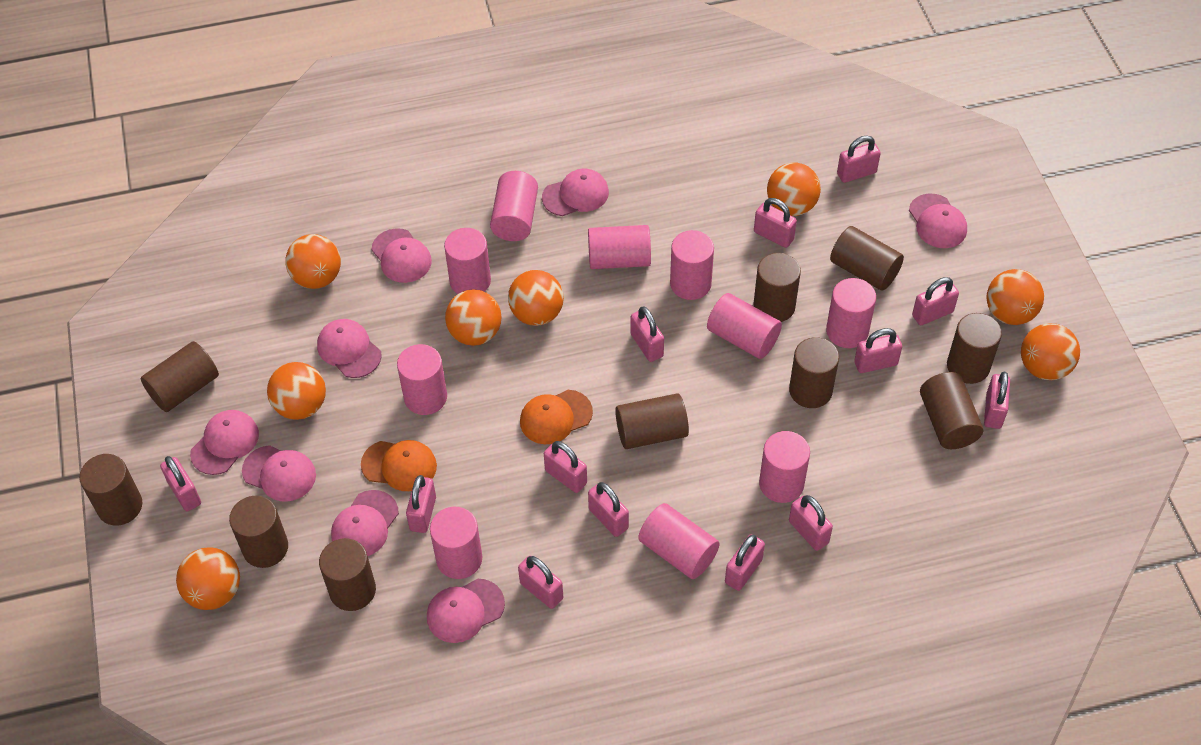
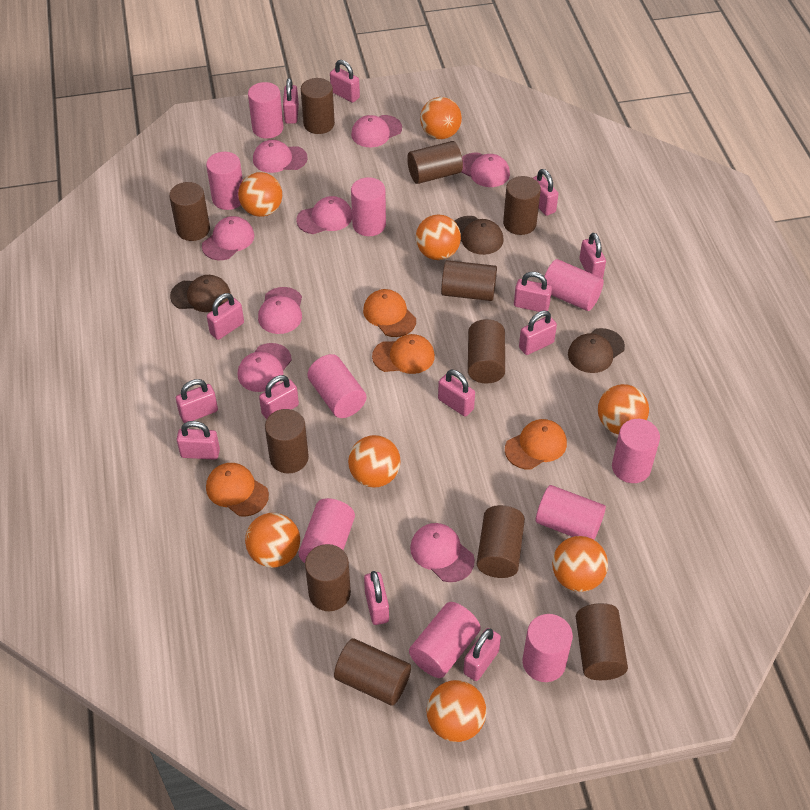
brown cap: none = 0 -> [170,275,231,312] [455,216,504,255] [568,328,625,373] = 3
brown cylinder: [79,454,143,525] [141,341,219,412] [229,496,288,568] [319,538,376,611] [615,393,689,449] [754,253,801,322] [789,337,839,408] [830,226,904,291] [920,372,983,449] [947,313,1002,384] = 10 -> [169,182,210,241] [265,409,309,474] [301,78,335,134] [305,544,351,611] [334,638,411,705] [407,141,463,184] [441,260,497,301] [468,319,505,383] [477,505,525,578] [503,176,541,235] [576,603,628,680] = 11
orange cap: [361,440,437,491] [520,390,593,444] = 2 -> [206,463,269,517] [363,289,416,337] [372,334,435,374] [505,419,567,470] = 4

